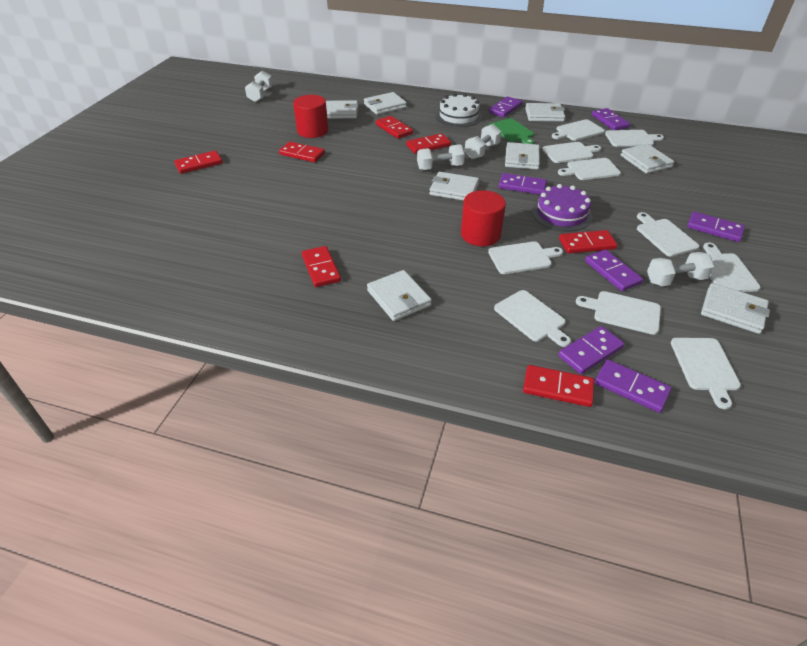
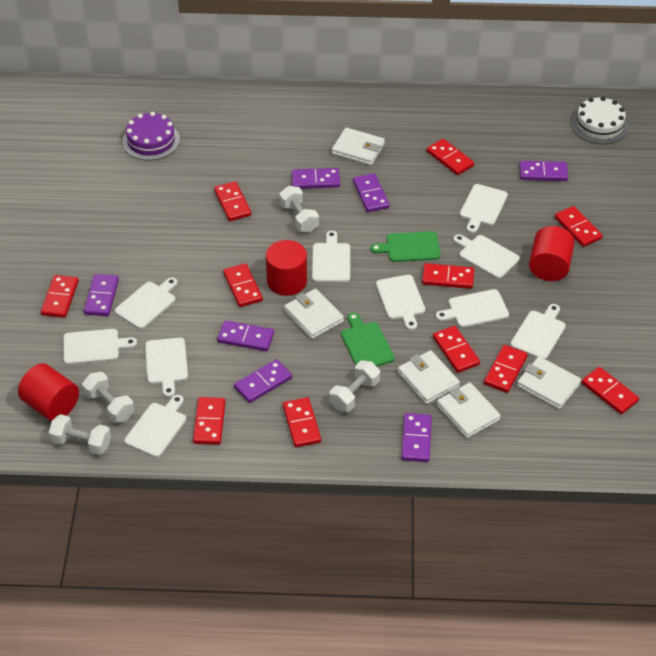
green cutting board: [489,118,534,144] = 1 -> [341,312,395,367] [370,231,441,262] = 2
red cylinder: [293,95,328,138] [461,190,506,246] = 2 -> [18,363,79,421] [266,240,307,296] [529,226,575,281] = 3
red domino: [174,151,223,174] [279,142,325,162] [302,246,341,287] [376,116,413,139] [406,133,451,154] [523,365,594,407] [559,230,617,253] = 7 -> [41,275,79,318] [193,397,225,445] [214,182,251,221] [223,263,263,307] [283,397,321,447] [422,263,474,289] [427,139,474,175] [433,326,480,373] [484,345,528,393] [555,206,603,247] [581,367,639,414] = 11
white wallet: [326,100,358,119] [364,92,407,115] [367,270,432,321] [429,172,479,201] [505,142,540,170] [525,103,565,122] [621,144,674,174] [701,283,770,334] = 8 -> [284,289,344,339] [332,127,385,165] [398,350,460,404] [437,383,501,438] [517,356,581,409] = 5

